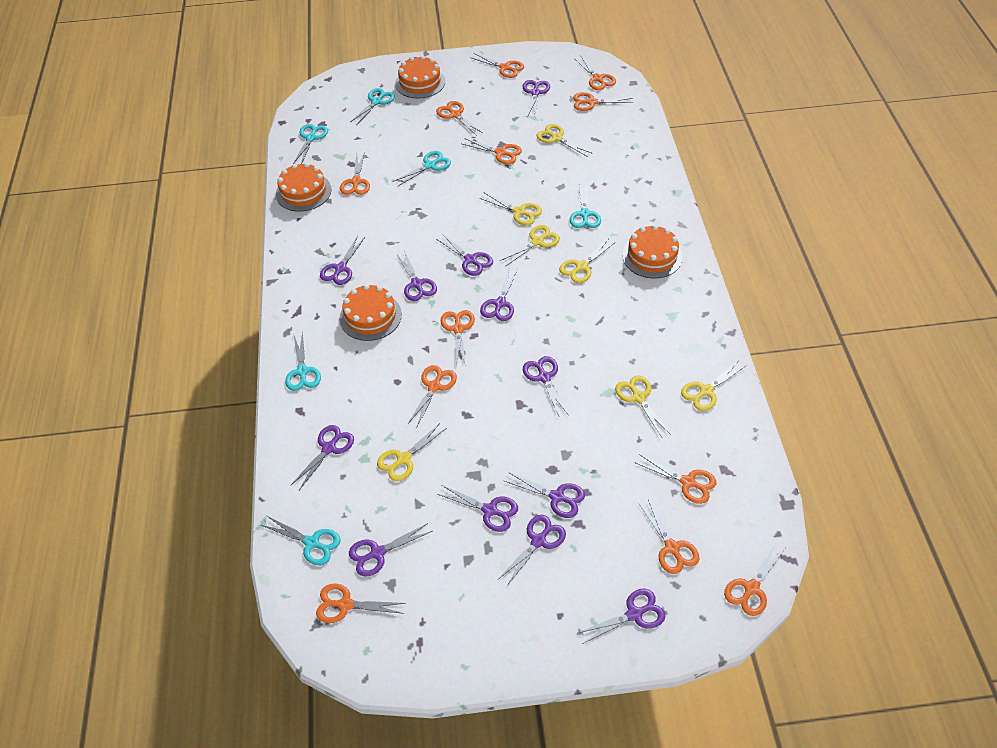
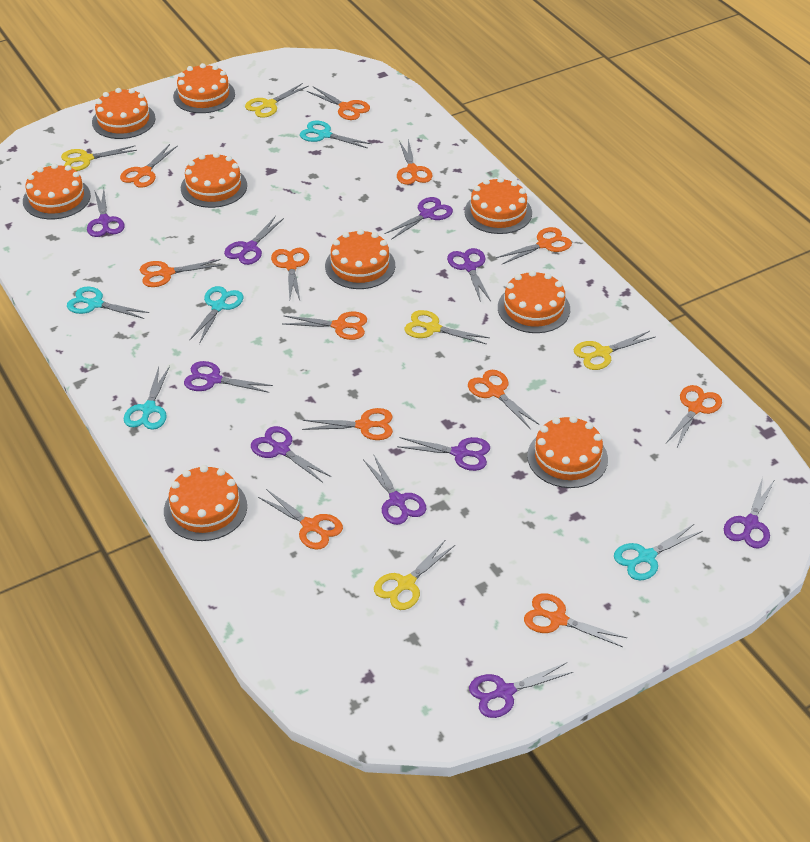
orange cake: [276,163,331,211] [339,284,402,341] [395,55,445,98] [622,225,683,278] = 4 -> [23,163,91,219] [92,88,155,139] [164,465,247,541] [173,63,235,113] [181,152,247,208] [325,229,395,289] [465,177,532,234] [498,270,570,333] [527,416,608,488] = 9
purple scissors: [290,425,354,490] [320,235,365,285] [349,523,432,577] [397,253,437,301] [436,234,493,276] [437,485,518,532] [480,269,517,321] [499,515,566,587] [505,472,585,518] [523,80,550,116] [523,356,568,418] [578,589,666,644] = 12 -> [87,189,124,237] [184,361,273,393] [224,216,284,265] [251,426,331,483] [363,456,426,525] [384,197,453,240] [397,437,490,471] [447,248,491,302] [469,662,573,718] [724,477,775,548] = 10
turquoise scissors: [261,516,341,565] [285,331,321,391] [293,124,328,164] [350,88,395,124] [393,151,451,187] [570,184,601,228] = 6 -> [67,287,149,319] [124,366,170,430] [189,286,243,344] [300,121,372,148] [614,524,703,581] = 5
yellow scissors: [377,423,447,481] [480,193,542,225] [500,225,560,266] [537,124,593,157] [559,240,616,283] [615,376,671,437] [681,361,745,411] = 7 -> [61,146,137,171] [245,83,308,118] [374,539,455,610] [405,310,490,344] [574,331,655,370] = 5

